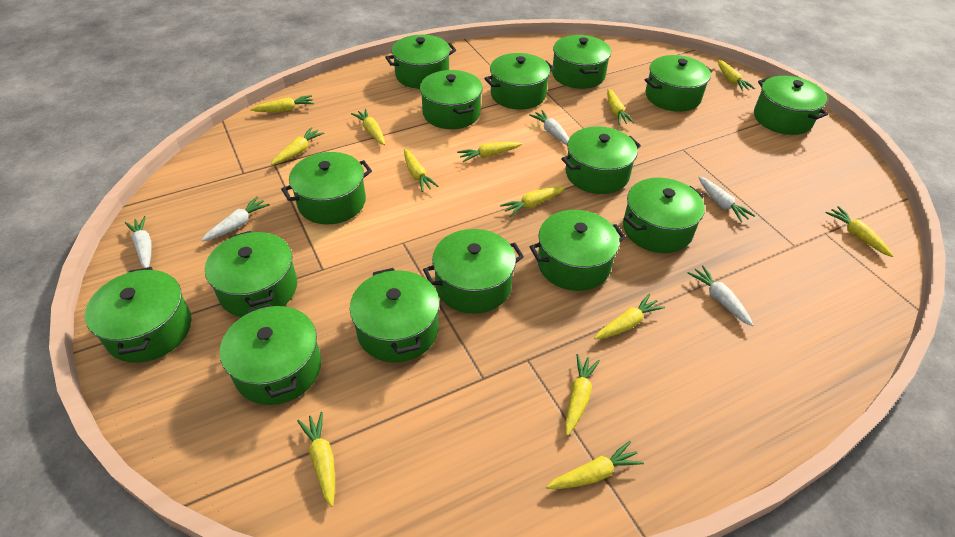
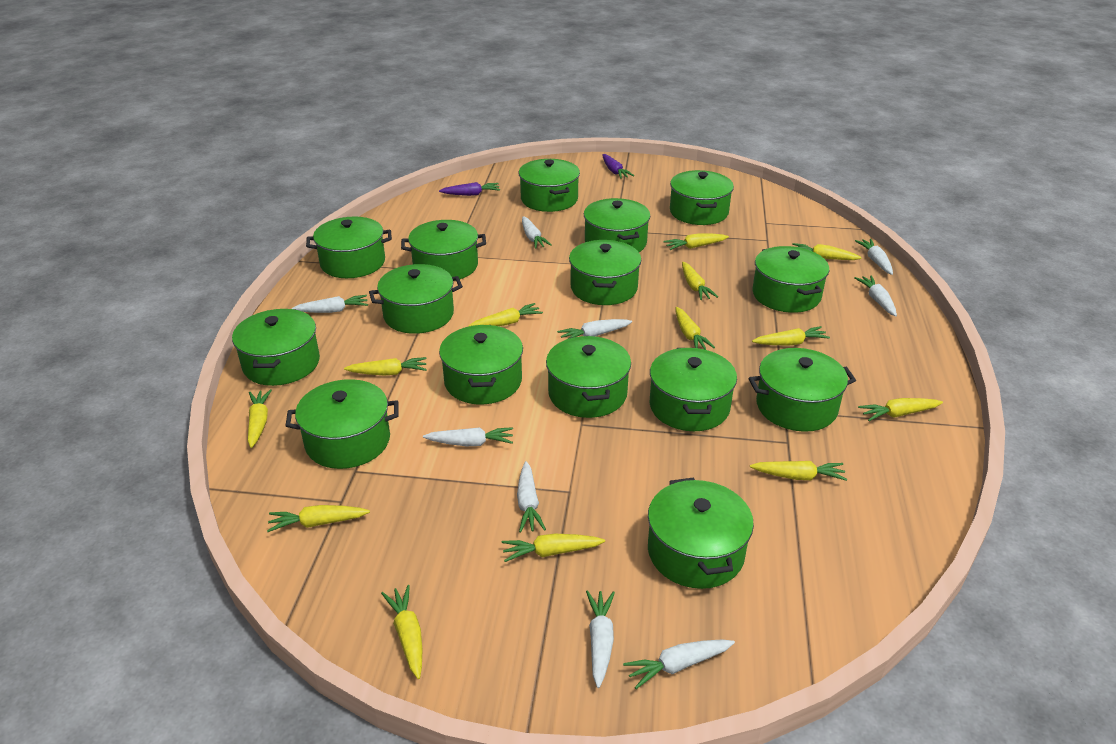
purple carrot: none = 0 -> [439,182,500,196] [602,154,634,179] = 2
white carrot: [125,216,151,268] [201,197,270,242] [529,110,569,145] [688,265,753,326] [698,176,755,222] = 5 -> [292,295,368,313] [423,427,513,446] [517,461,546,533] [522,216,552,249] [557,319,632,339] [586,590,615,688] [623,640,735,689] [854,275,897,316] [855,239,893,275] = 9

